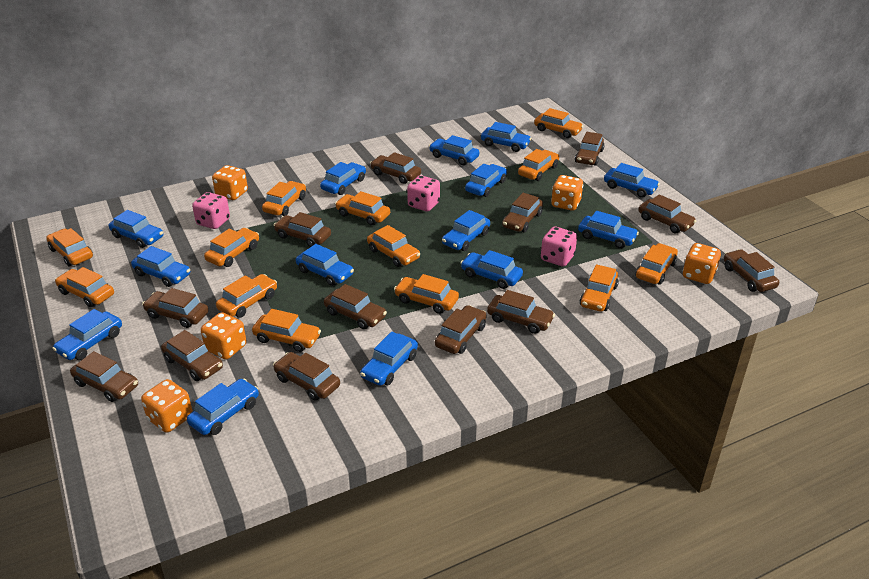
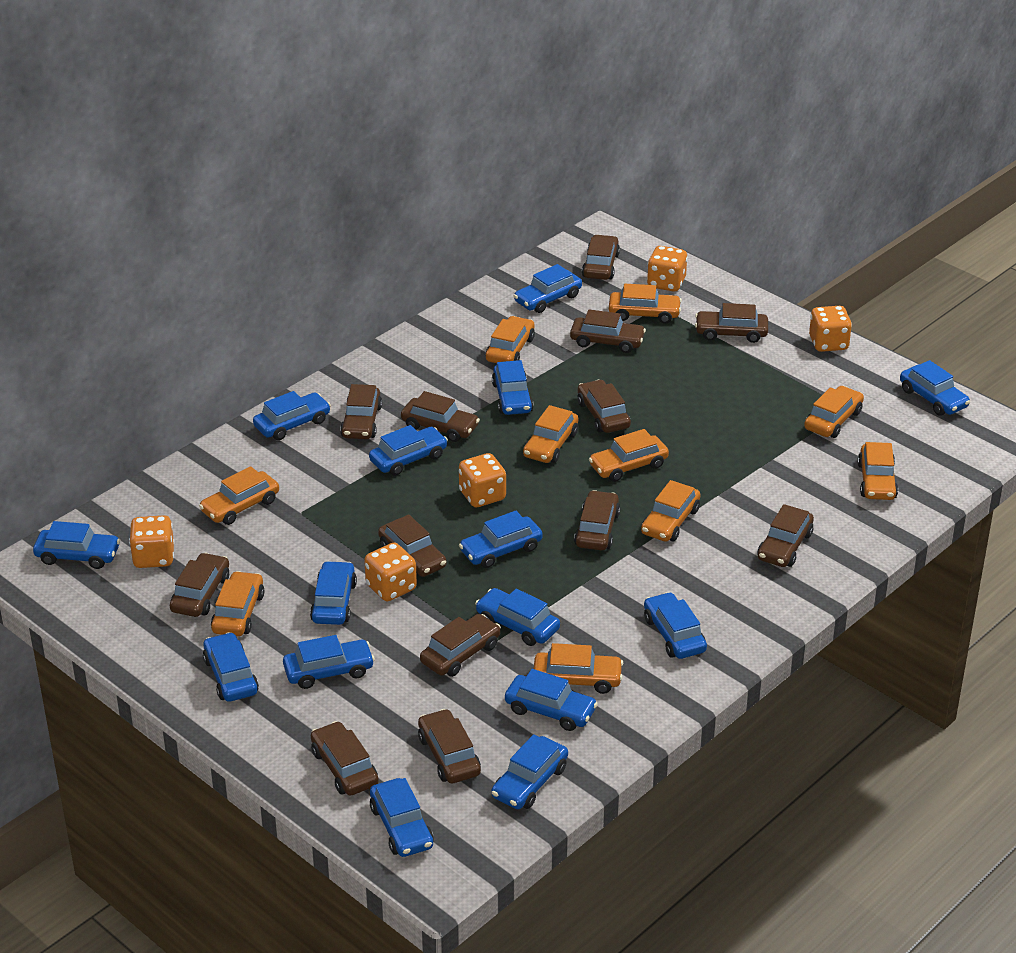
blue car: [52,309,122,360] [109,210,163,248] [131,246,190,287] [187,379,259,435] [296,244,354,286] [320,162,366,195] [360,331,418,386] [429,135,479,165] [442,210,490,251] [461,250,523,289] [465,164,507,197] [481,122,532,152] [578,211,639,249] [604,163,660,198] = 14 -> [33,521,120,569] [203,632,259,702] [253,391,331,440] [283,635,375,689] [310,561,357,625] [369,425,448,476] [370,778,434,857] [459,511,543,568] [475,588,560,646] [491,734,568,809] [492,360,534,415] [505,669,598,731] [514,264,582,313] [644,592,707,659] [900,360,970,416] = 15
orange car: [46,228,93,267] [55,267,114,307] [204,228,259,267] [216,274,277,318] [252,309,321,352] [262,181,306,216] [335,191,390,225] [367,225,420,267] [394,274,459,314] [518,149,559,181] [534,108,583,138] [580,264,619,312] [636,243,678,285] = 13 -> [199,466,279,525] [211,571,264,636] [486,316,535,363] [523,405,578,463] [534,643,623,694] [589,429,669,482] [609,284,682,324] [641,480,701,542] [804,386,864,438] [857,442,898,500] = 10
pink dice: [192,192,230,229] [407,175,440,211] [541,227,577,266] = 3 -> none = 0

